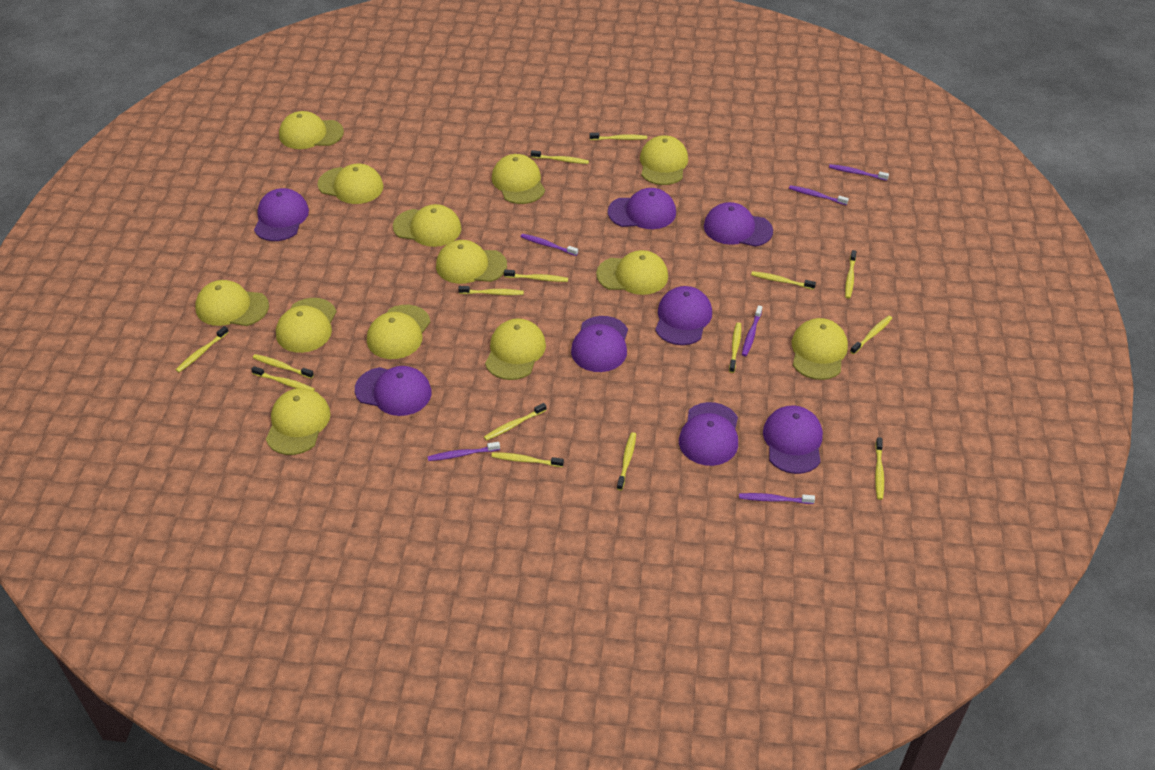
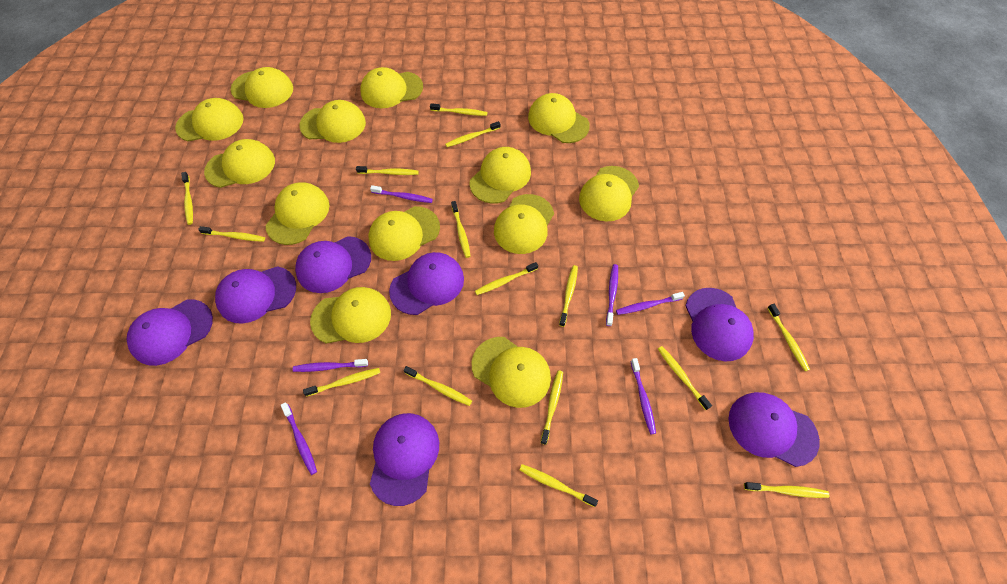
purple cap: [254,188,309,241] [355,366,431,416] [571,316,628,372] [608,188,676,229] [655,286,712,345] [679,402,738,466] [704,202,773,247] [763,405,823,474] = 8 -> [127,299,213,366] [215,266,296,324] [295,236,371,293] [370,413,439,506] [389,252,464,315] [686,288,754,361] [728,392,820,467] = 7

